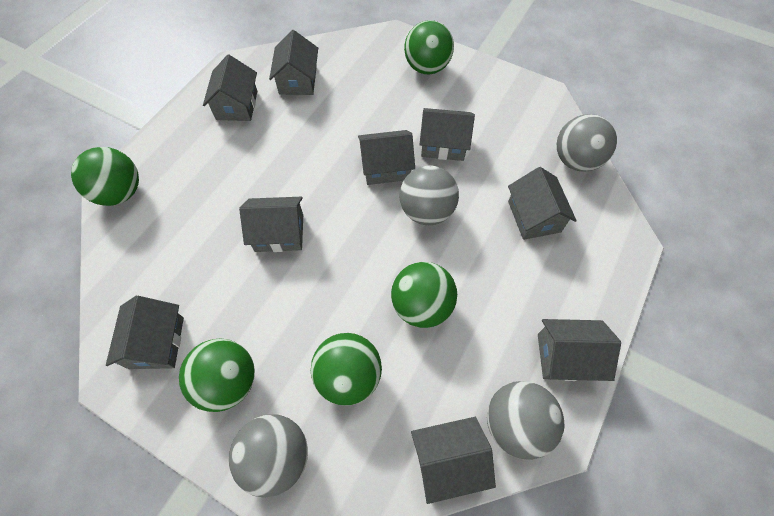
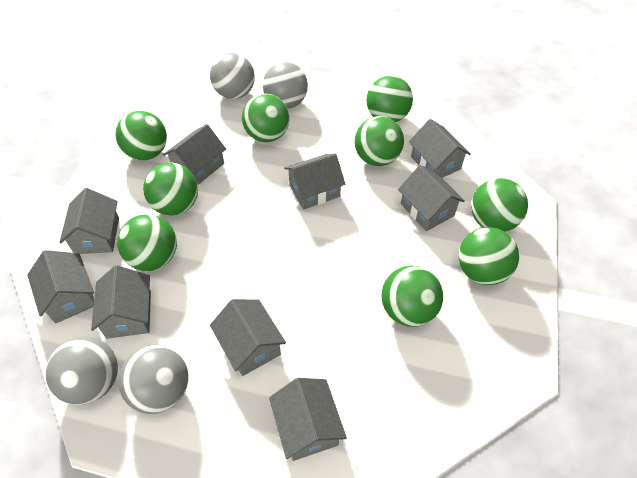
green ball: [71,147,139,206] [179,338,255,412] [311,333,382,406] [391,262,457,328] [404,20,454,74] = 5 -> [116,111,167,160] [117,214,177,271] [143,162,198,216] [242,94,290,142] [355,116,404,166] [366,76,413,122] [381,265,443,327] [459,227,519,285] [471,178,528,232] = 9

